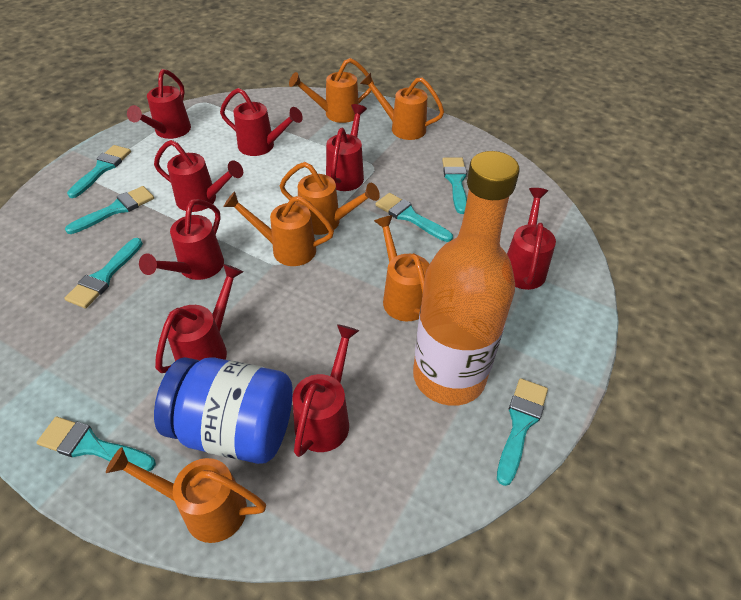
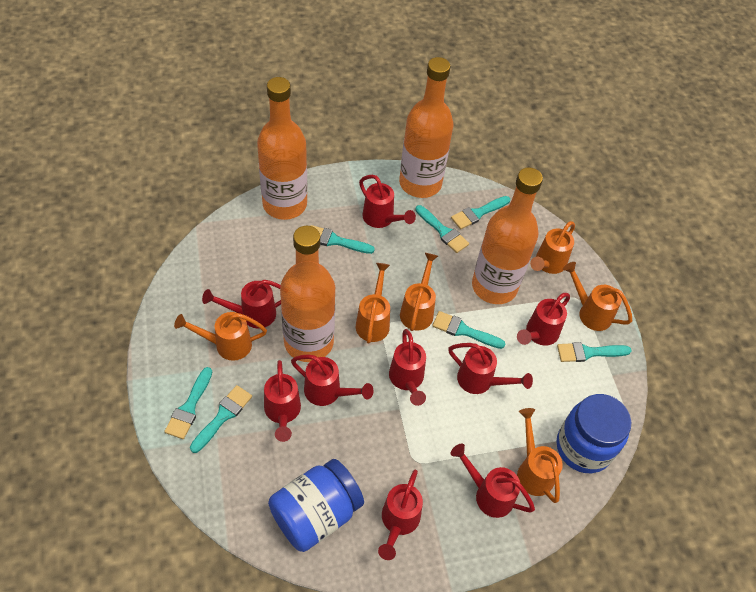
blue jar: [154,357,293,464] = 1 -> [268,459,364,552] [557,394,631,473] = 2
orange bottle: [413,151,519,406] = 1 -> [257,77,307,220] [280,226,335,362] [399,57,453,198] [472,168,543,304] = 4
red watering can: [127,69,191,139] [139,199,224,280] [154,140,243,212] [155,264,243,373] [220,88,303,156] [292,324,359,457] [326,104,367,191] [507,188,556,290] = 8 -> [202,280,281,328] [264,360,301,442] [291,354,374,406] [359,175,416,228] [378,469,423,560] [389,329,426,406] [448,343,533,394] [451,444,535,518] [517,293,570,345] = 9

